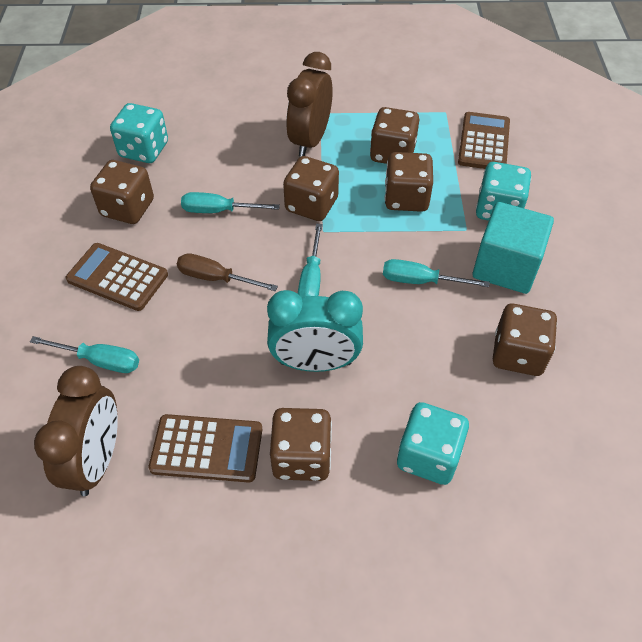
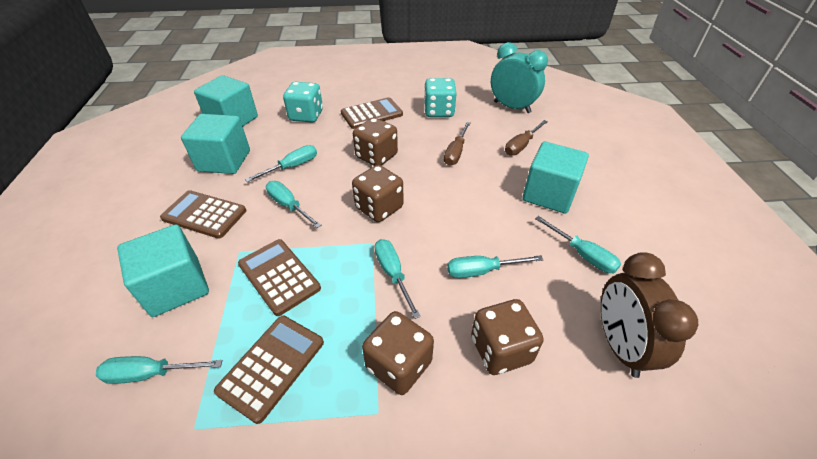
brown calculator: [66,243,168,311] [149,414,262,483] [458,112,510,169] = 3 -> [160,190,246,239] [214,316,324,424] [238,239,321,316] [341,97,403,129] = 4
brown clock: [34,366,118,496] [286,52,333,157] = 2 -> [601,252,698,378] = 1
brown dice: [90,160,154,224] [270,408,332,481] [283,156,339,221] [370,107,419,164] [385,152,433,212] [493,304,557,376] = 6 -> [352,165,403,222] [353,118,398,166] [362,311,434,395] [471,299,544,375] = 4
brown screwdriver: [177,253,278,291] = 1 -> [444,122,471,166] [505,120,548,155] = 2
turquoise cube: [473,202,554,294] = 1 -> [117,224,209,317] [181,114,250,174] [194,75,258,126] [522,142,589,214] = 4
turquoise dice: [110,103,168,163] [397,402,469,485] [476,162,531,221] = 3 -> [283,82,323,122] [424,78,457,117] = 2
turquoise screwdriver: [30,336,139,373] [181,192,280,213] [298,224,322,297] [383,259,490,287] = 4 -> [96,356,222,384] [245,145,317,182] [266,181,321,228] [374,239,421,319] [447,255,543,278] [535,216,621,273] = 6

